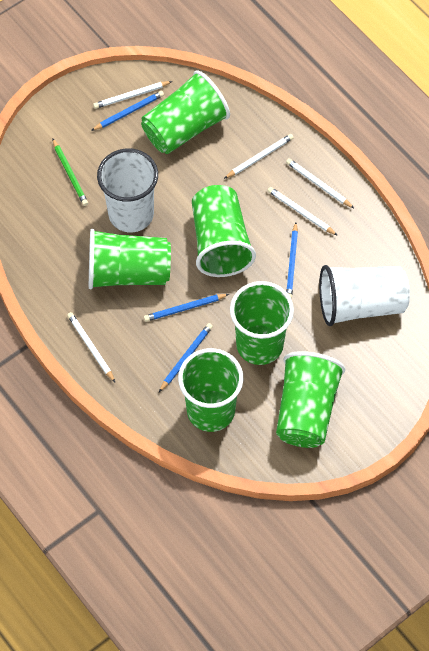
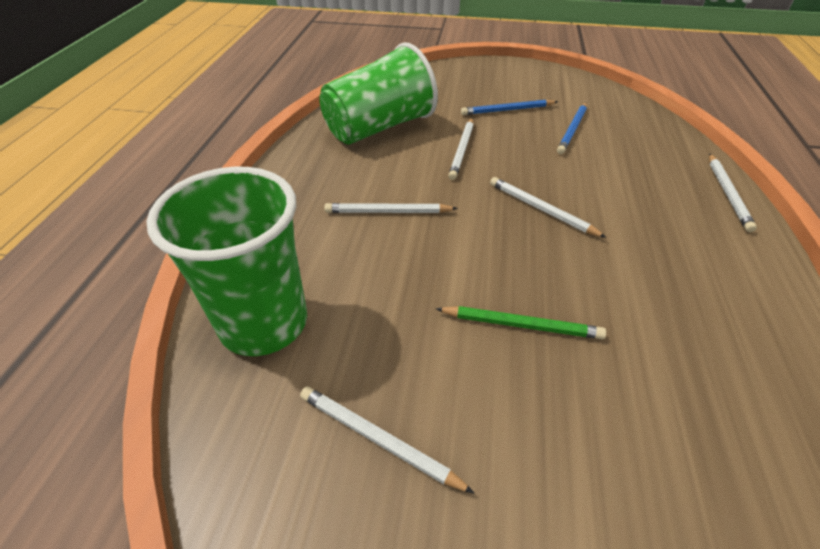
blue pencil: [91,91,164,131] [144,294,229,322] [159,323,213,392] [286,222,298,299] = 4 -> [461,99,558,115] [557,103,587,154] = 2
green cup: [89,229,171,289] [141,71,230,154] [178,348,243,432] [192,185,256,277] [230,281,294,365] [276,351,345,448] = 6 -> [146,167,307,356] [319,42,438,145] = 2
white cup: [97,148,158,232] [319,265,410,326] = 2 -> none = 0

